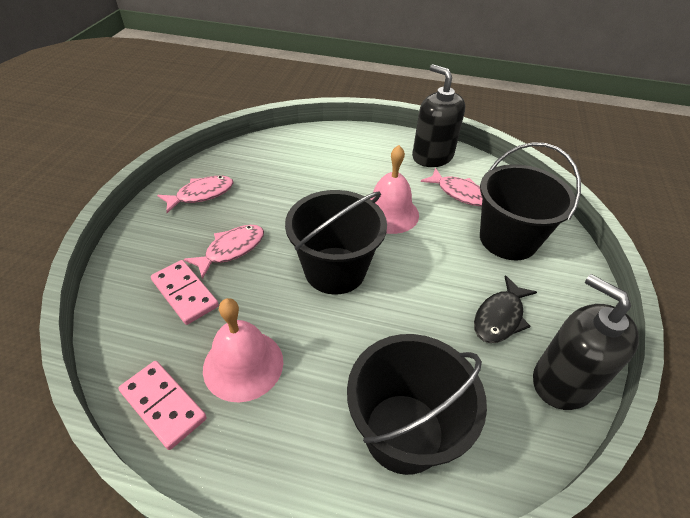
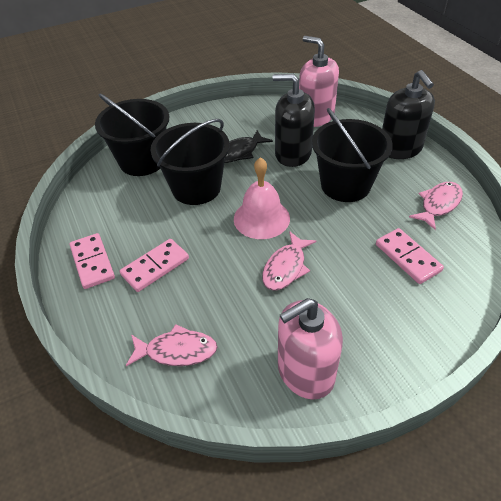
pink bell: [203,298,283,402] [370,145,419,234] = 2 -> [234,157,290,239] = 1
pink domino: [118,361,207,450] [151,260,219,325] = 2 -> [69,233,115,289] [120,239,189,292] [376,228,444,284] = 3
pink soap dispenser: none = 0 -> [278,298,343,399] [299,36,339,127] = 2

